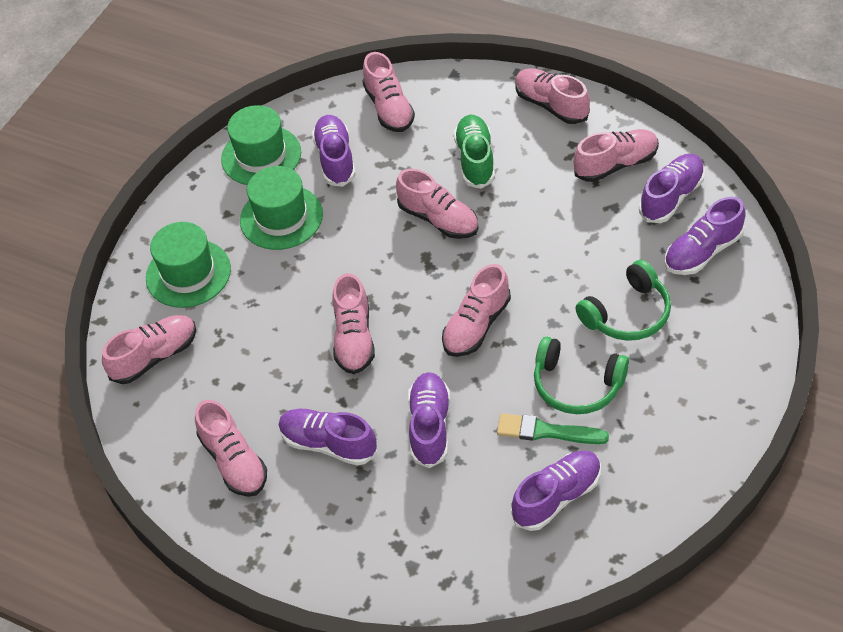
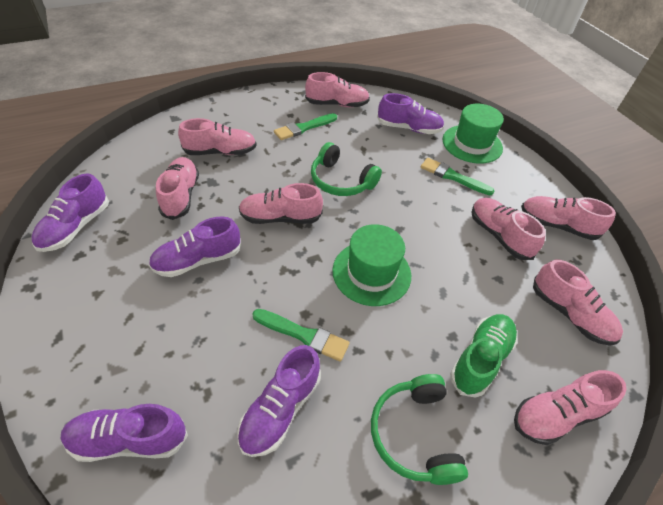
green brush: [497,413,609,444] = 1 -> [252,309,350,362] [274,113,337,140] [421,158,495,195] = 3
green hat: [146,222,231,308] [221,105,301,185] [240,166,323,250] = 3 -> [332,224,411,306] [443,104,504,164] = 2
purple shoe: [279,409,377,466] [312,115,356,187] [408,372,450,468] [511,450,601,531] [639,154,705,223] [664,197,746,275] = 6 -> [31,173,109,252] [61,404,188,462] [149,216,241,277] [237,345,321,457] [377,93,444,134] = 5

